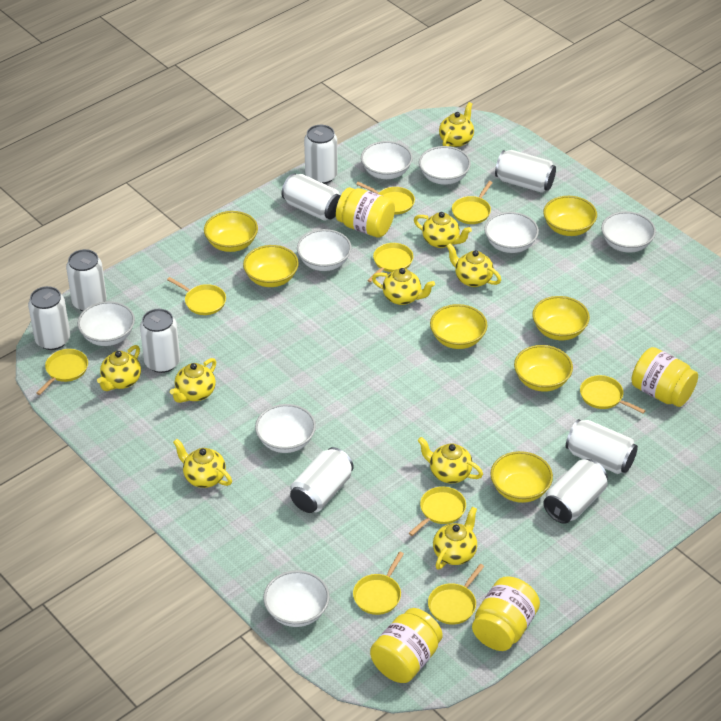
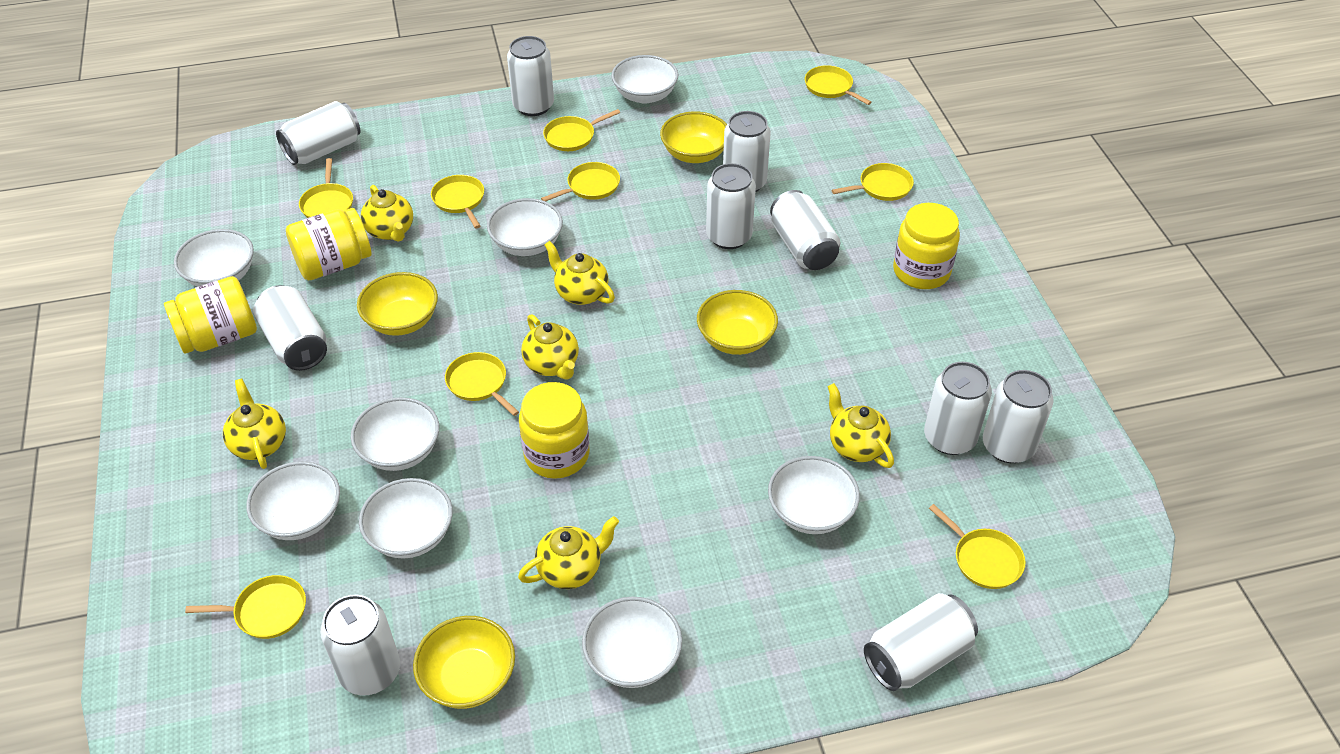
white can: [28,286,70,350] [66,249,107,311] [140,309,180,373] [281,173,340,221] [290,447,354,513] [304,125,338,184] [495,150,556,193] [543,459,608,524] [566,419,638,474] = 9 -> [253,285,327,371] [276,101,360,165] [320,595,400,696] [507,36,554,116] [706,163,756,249] [723,111,771,192] [770,190,840,270] [864,593,978,691] [924,362,992,455] [983,370,1054,463] = 10
yellow bowl: [204,211,258,252] [243,245,299,287] [430,304,487,349] [491,451,553,503] [514,345,573,392] [532,296,590,340] [543,196,597,236] = 7 -> [357,272,438,336] [413,616,515,709] [660,111,727,163] [697,290,778,355] = 4
yellow teapot: [97,345,141,391] [170,358,216,403] [173,439,232,488] [372,268,435,305] [414,212,472,248] [418,437,483,483] [433,507,477,569] [439,102,474,147] [446,244,501,287] = 9 -> [223,379,286,469] [361,185,413,242] [518,516,619,589] [521,314,579,380] [544,241,615,305] [827,383,894,468] = 6

